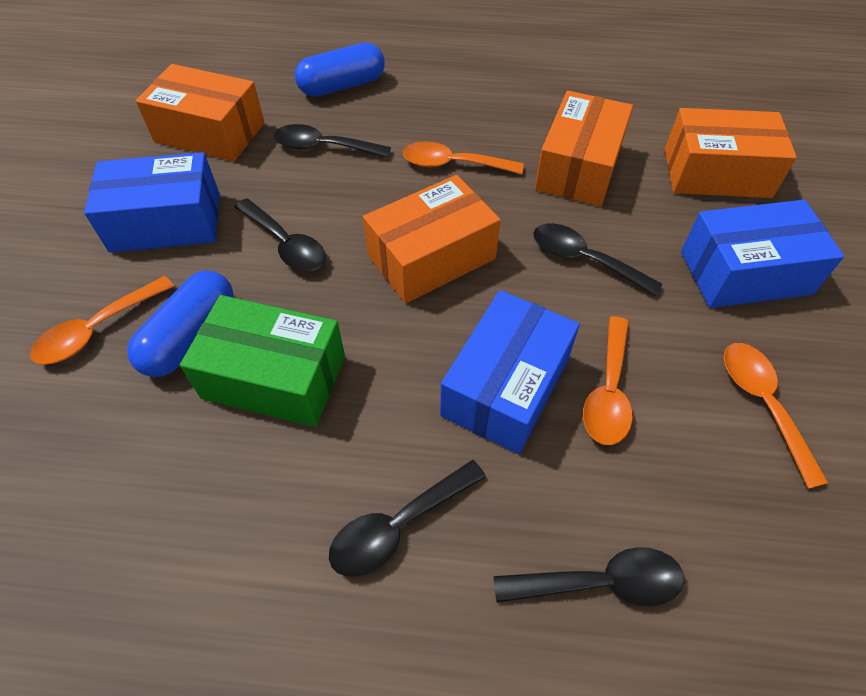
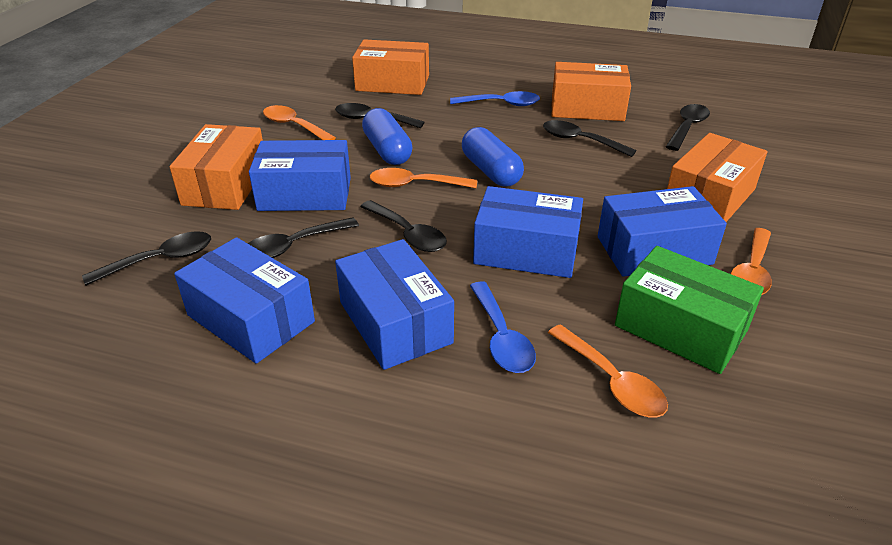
black spoon: [234,198,326,272] [274,124,391,158] [329,460,486,577] [493,547,684,606] [533,223,663,296] = 5 -> [82,231,211,286] [248,217,359,258] [335,103,425,128] [360,200,447,252] [543,120,637,157] [666,104,710,151] = 6
blue box: [84,152,219,253] [440,290,580,454] [681,200,844,308] = 3 -> [174,237,315,364] [249,140,351,211] [335,239,454,370] [473,186,583,278] [598,186,727,277] = 5
blue spoon: none = 0 -> [450,91,540,106] [470,281,536,373] = 2

